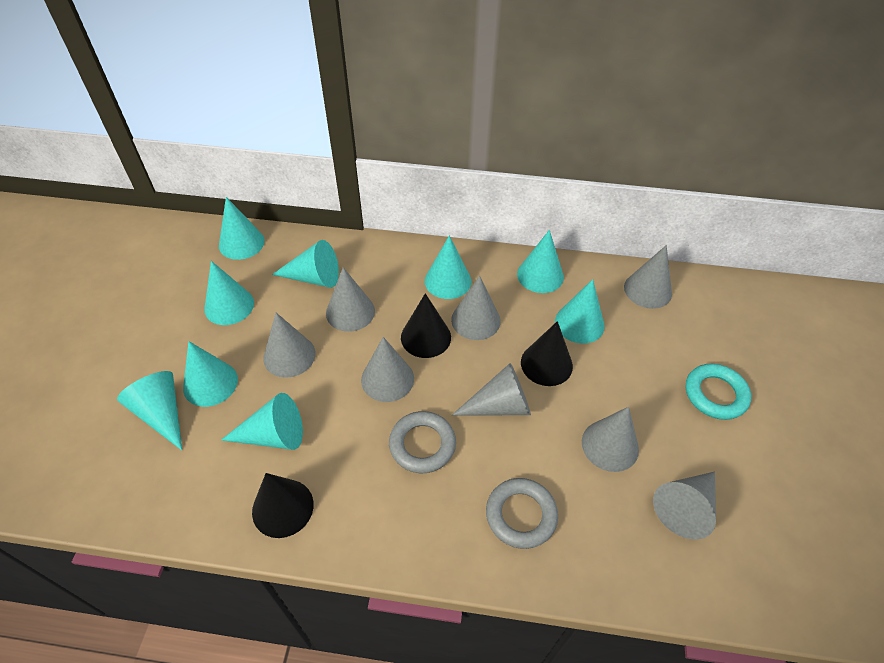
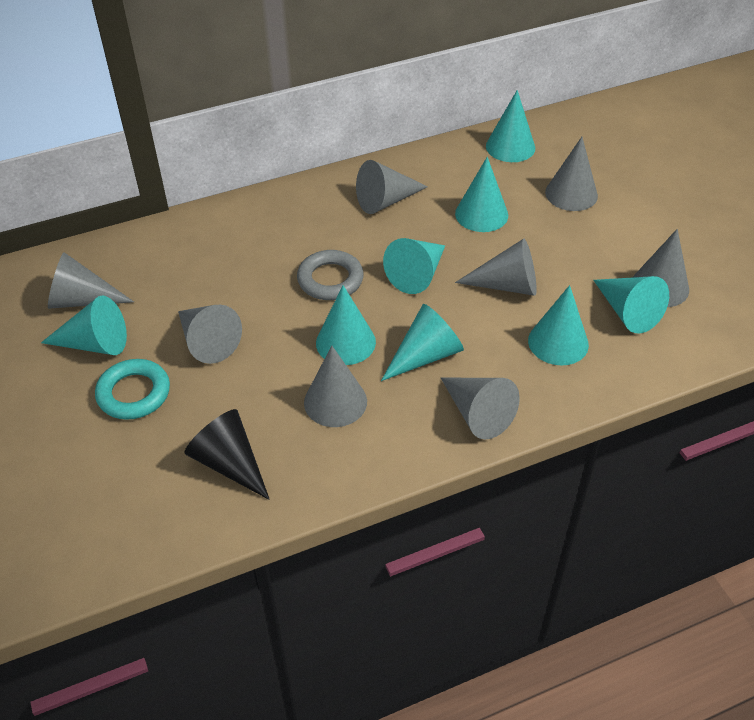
black cone: [252,473,314,538] [401,293,451,358] [521,321,573,386] = 3 -> [184,409,270,500] = 1
grey ring: [389,411,456,473] [486,478,558,549] = 2 -> [297,250,364,300] = 1
turquoise cone: [117,371,182,450] [183,341,238,407] [204,261,254,325] [219,197,265,260] [221,393,303,450] [272,240,339,288] [425,236,471,299] [517,230,564,293] [555,279,605,344] = 9 -> [41,296,127,355] [316,285,376,365] [381,304,464,381] [383,238,445,294] [455,157,508,232] [486,90,535,162] [528,285,589,366] [593,276,669,333] = 8

